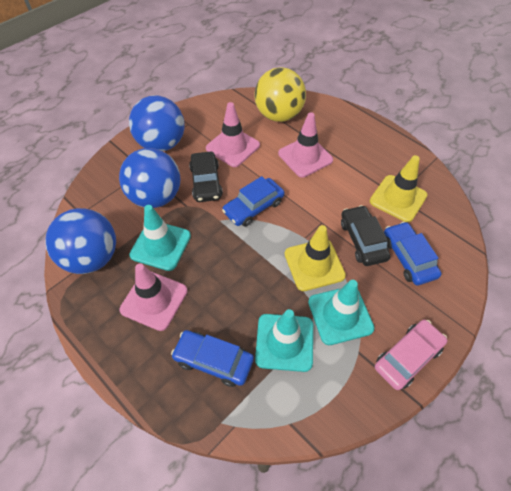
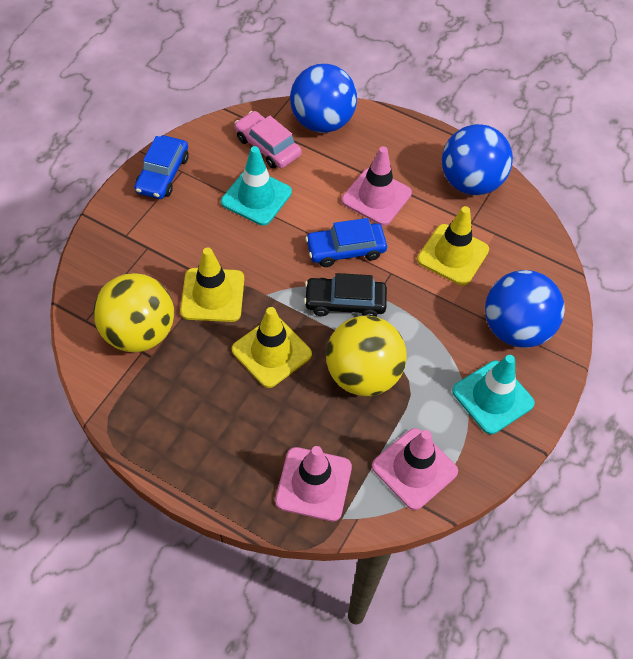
black car: [189,152,223,202] [341,205,390,266] = 2 -> [304,273,387,317] = 1
blue car: [171,330,254,387] [222,176,284,227] [384,222,441,285] = 3 -> [134,135,189,199] [305,218,387,267] = 2
turquoise traffic cone: [129,205,191,271] [255,309,313,372] [308,280,374,345] = 3 -> [221,146,292,226] [452,355,535,434] = 2
yellow ball: [255,67,306,122] = 1 -> [93,273,174,352] [326,315,407,396] = 2
yellow traffic cone: [285,225,346,291] [370,155,427,222] = 2 -> [180,248,244,322] [232,307,312,388] [417,206,489,285] = 3

